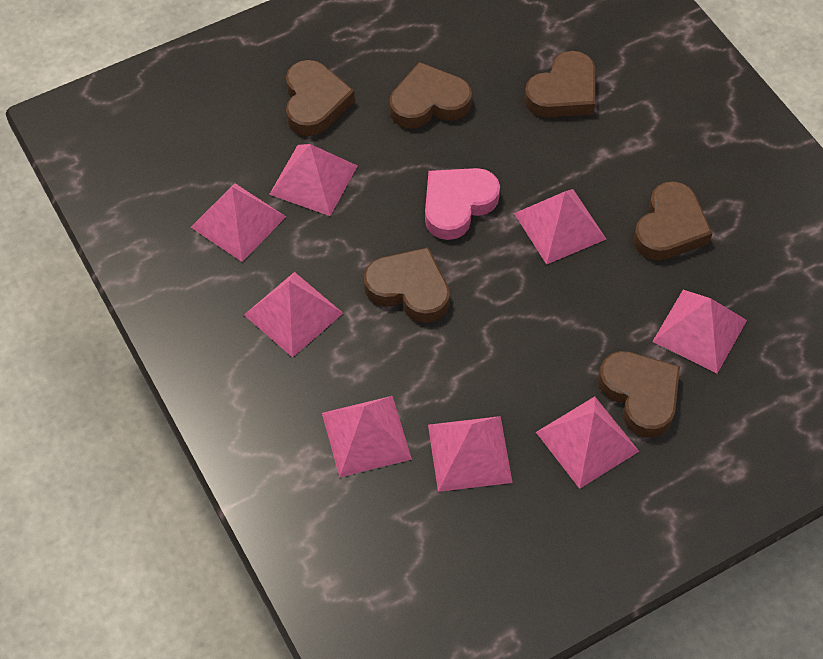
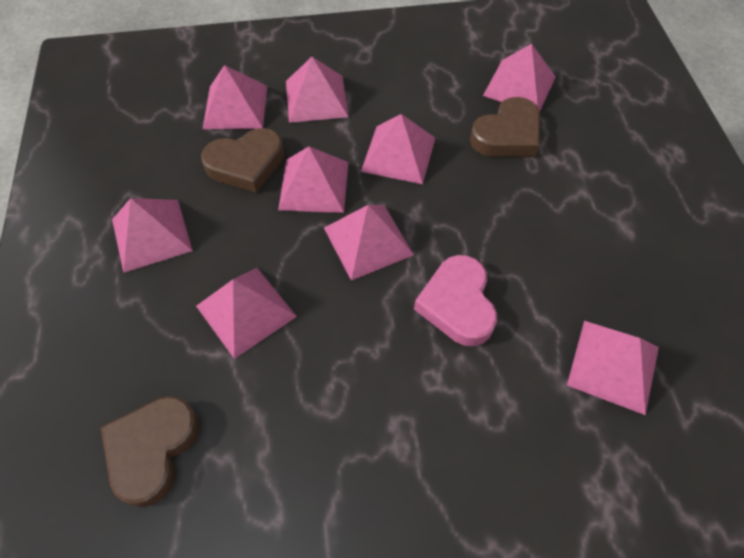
brown heart: [286,60,355,136] [364,247,450,323] [390,62,472,129] [524,51,595,118] [598,351,680,438] [633,181,713,261] = 6 -> [101,396,200,507] [201,128,284,193] [470,97,540,157] = 3
pink pyramid: [191,183,286,262] [244,272,343,358] [269,144,358,216] [322,396,412,478] [428,416,513,492] [514,189,606,265] [536,396,639,489] [652,290,747,374] = 8 -> [112,198,193,273] [196,268,297,359] [203,65,267,129] [278,146,348,213] [286,57,349,123] [324,205,414,280] [361,114,435,184] [483,43,556,112] [567,321,659,415] = 9

